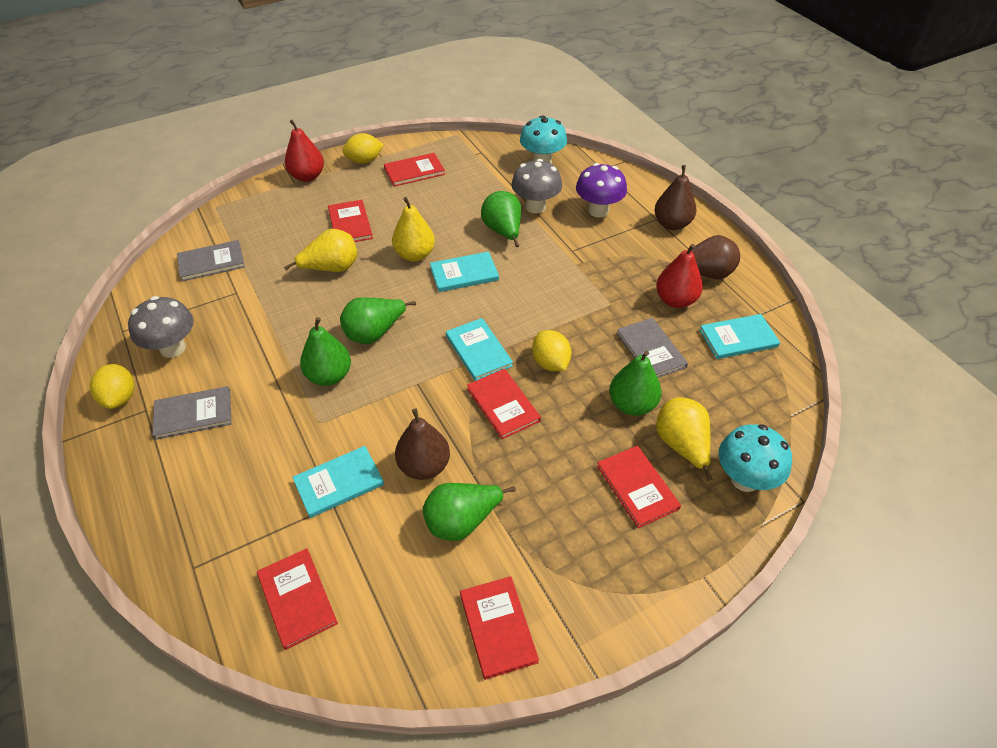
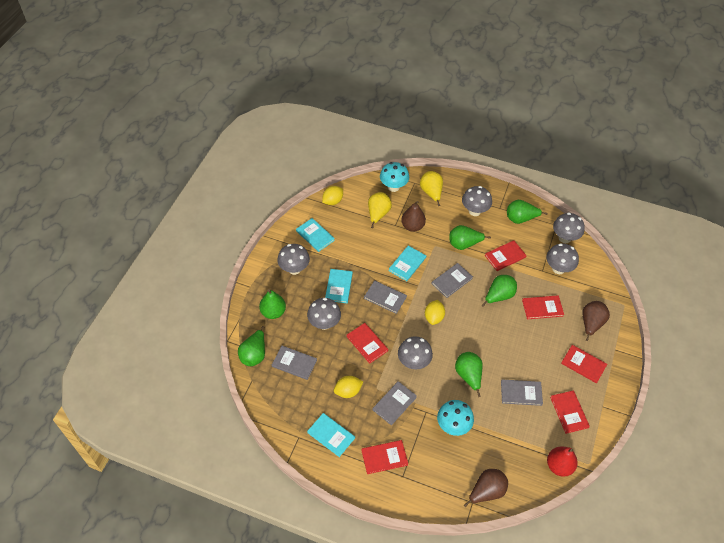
green pear: [300,317,351,386] [340,297,416,344] [423,483,516,541] [481,191,521,247] [609,351,661,416] = 5 -> [238,326,265,366] [259,289,286,319] [449,225,491,250] [455,352,483,397] [482,275,517,307] [507,200,548,224] = 6
grey book: [152,386,231,440] [177,240,245,281] [617,318,688,378] = 3 -> [272,346,317,380] [364,280,407,314] [372,381,417,425] [432,263,473,298] [501,379,543,406] = 5
grey mushroom: [128,296,194,358] [511,159,562,214] = 2 -> [277,244,310,275] [307,298,341,330] [398,336,433,369] [462,186,492,216] [546,244,579,274] [553,212,585,243] = 6
purple mushroom: [576,163,627,218] = 1 -> none = 0
red pear: [285,120,324,182] [656,244,703,308] = 2 -> [547,446,578,477] = 1
yellow pear: [284,229,357,272] [392,197,435,262] [656,397,713,481] = 3 -> [368,192,392,228] [420,171,443,206] = 2

